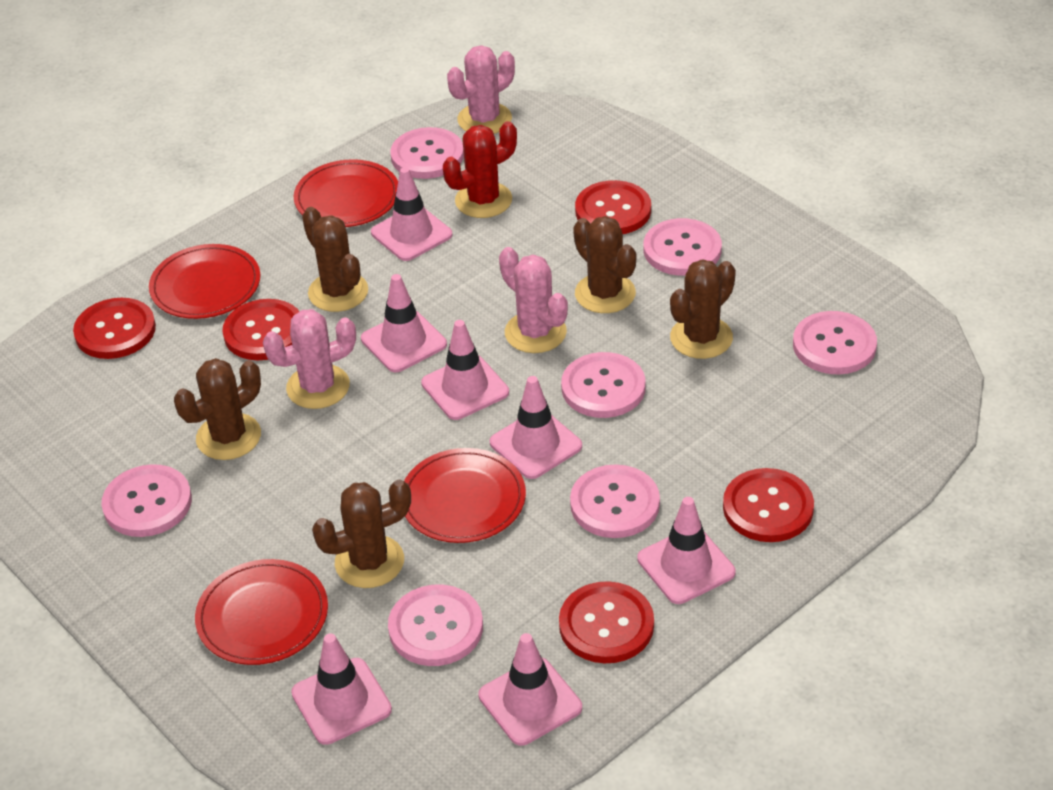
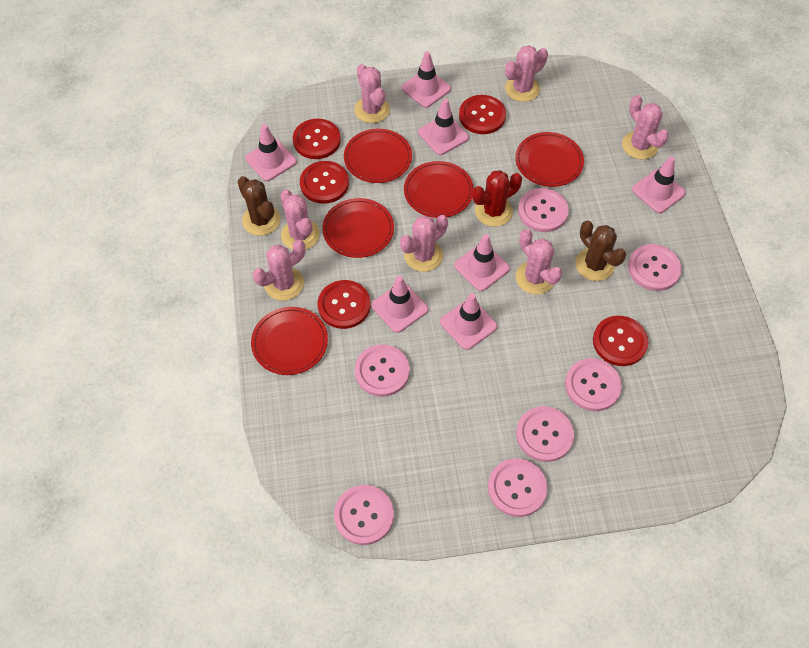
brown cactus: [174,358,261,460] [302,207,368,312] [312,480,411,588] [573,216,636,313] [670,259,736,359] = 5 -> [238,176,280,236] [575,221,626,281] = 2
pink cactus: [263,309,356,409] [447,45,515,134] [499,247,568,353] = 3 -> [253,239,305,301] [280,190,320,250] [354,64,390,123] [400,215,448,272] [505,45,548,102] [516,229,562,294] [622,95,669,160] = 7
red plate: [149,244,260,319] [195,559,328,665] [293,159,398,227] [404,448,526,543] = 4 -> [251,307,328,375] [322,198,394,258] [344,129,412,183] [404,161,474,218] [515,132,584,187] = 5

